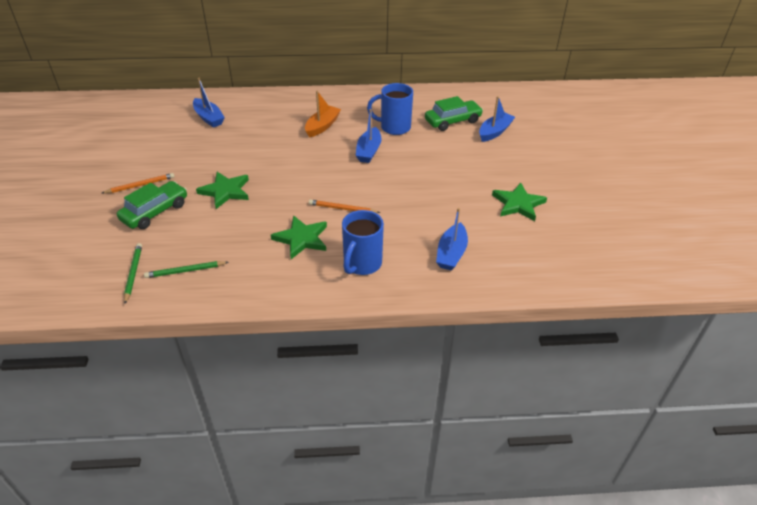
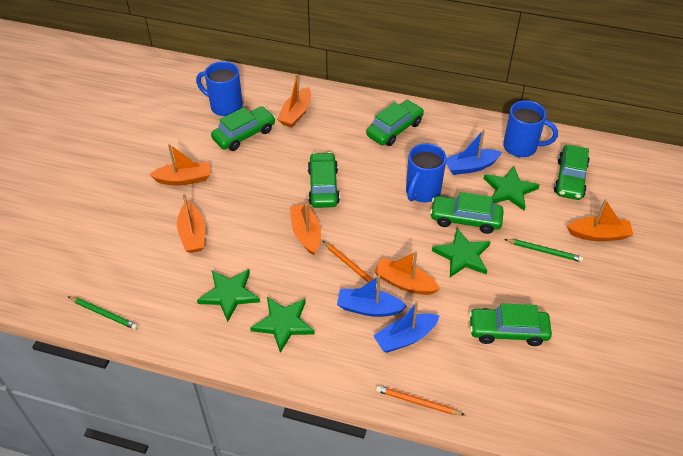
blue boat: [193,78,225,128] [356,109,382,163] [436,208,468,271] [479,96,515,142] = 4 -> [337,275,407,317] [374,301,440,353] [446,129,502,175] = 3
blue mug: [342,210,384,275] [367,83,413,135] = 2 -> [196,61,243,116] [406,143,447,203] [503,100,558,157] = 3
green car: [117,181,187,229] [425,96,483,131] = 2 -> [211,106,276,151] [308,152,340,208] [366,100,424,146] [430,192,504,234] [469,303,552,346] [554,145,590,200] = 6
green star: [196,172,249,209] [271,215,327,259] [492,182,547,221] = 3 -> [197,269,260,322] [250,297,315,353] [432,228,490,277] [484,166,540,211] = 4
orange boat: [305,91,341,138] = 1 -> [149,144,210,185] [177,194,205,253] [277,74,311,128] [290,203,321,255] [374,251,440,295] [567,199,633,241] = 6

